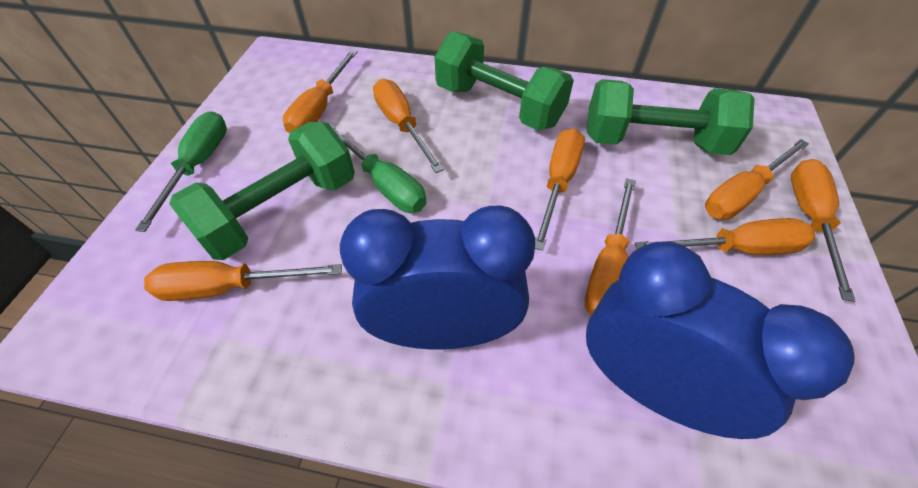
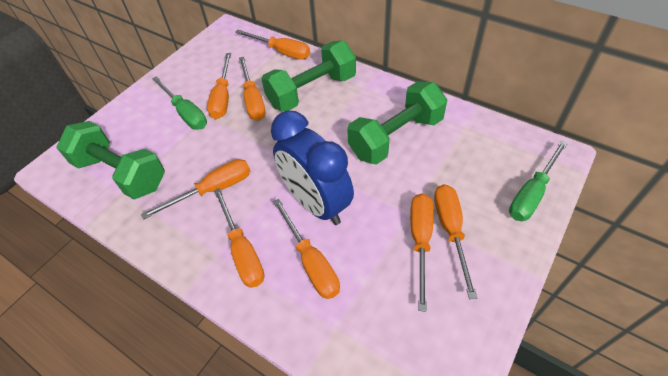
blue clock: [340,206,535,349] [586,241,855,439] = 2 -> [271,110,354,225] = 1

